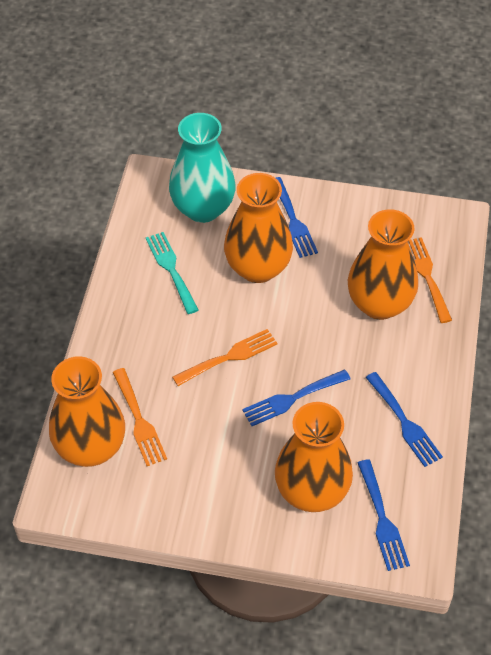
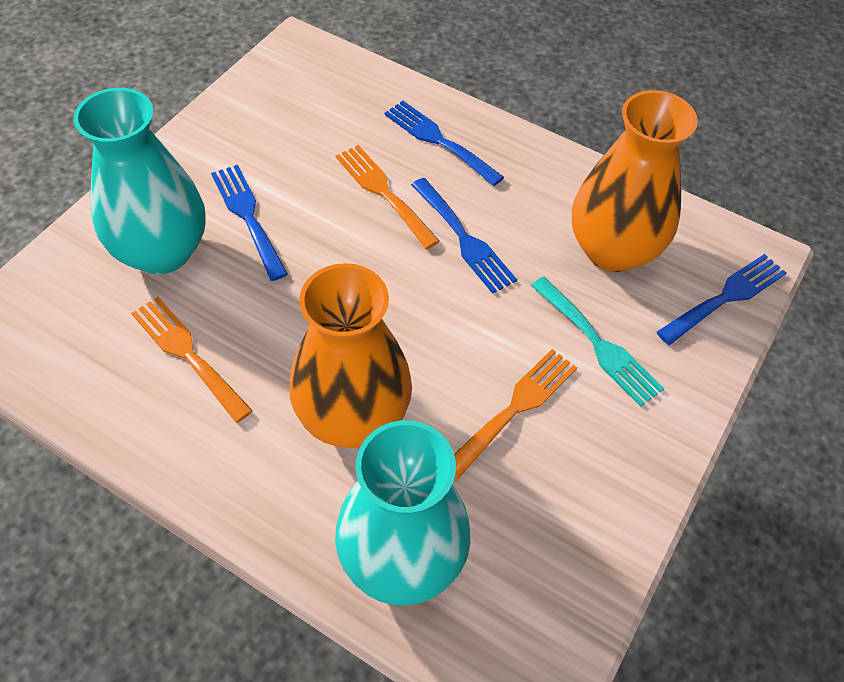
orange vase: [49,356,125,467] [224,173,293,283] [275,402,353,512] [348,209,418,320] = 4 -> [289,263,412,448] [572,90,698,272] = 2
turquoise vase: [169,113,236,223] = 1 -> [74,88,205,274] [335,420,470,605] = 2

